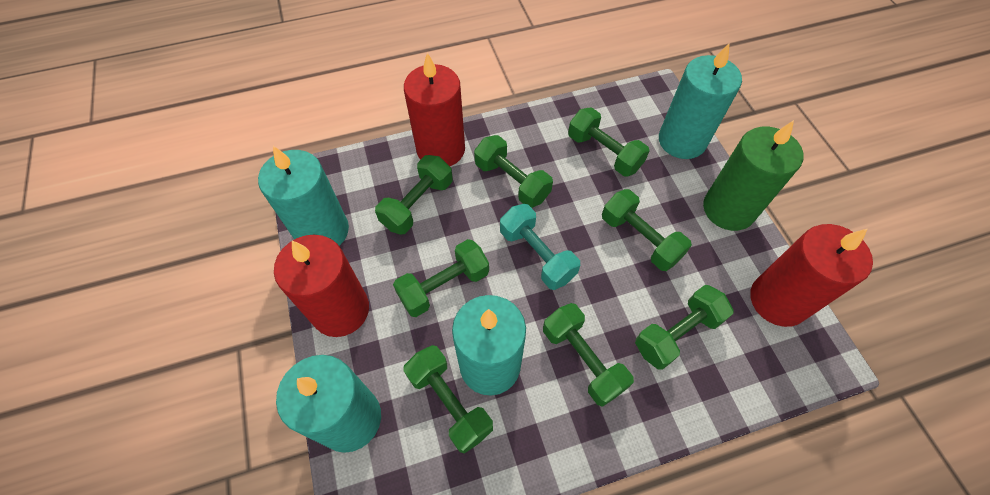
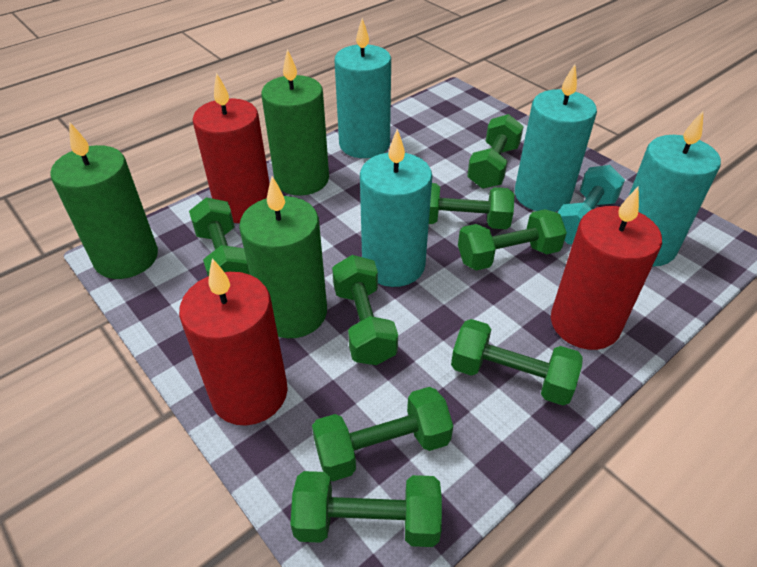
green candle: [703,120,803,231] = 1 -> [50,122,158,279] [239,176,327,338] [261,49,329,196] = 3

